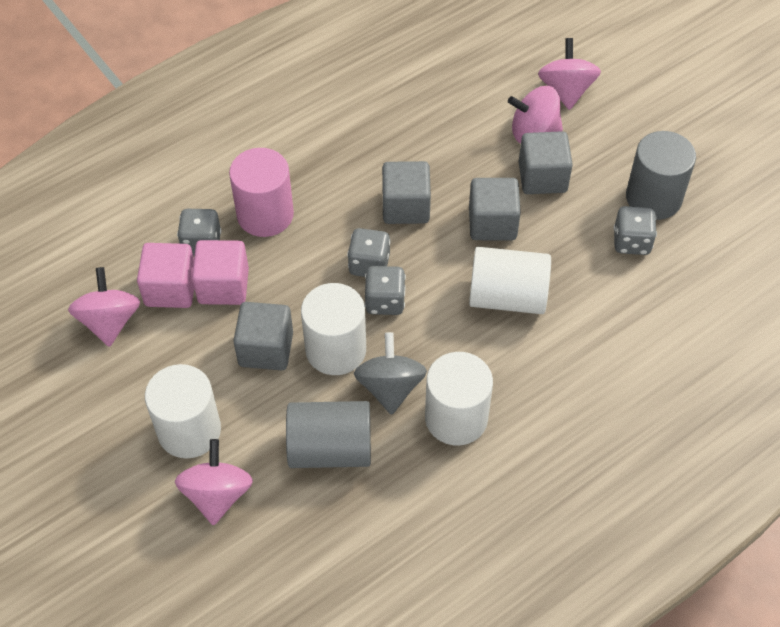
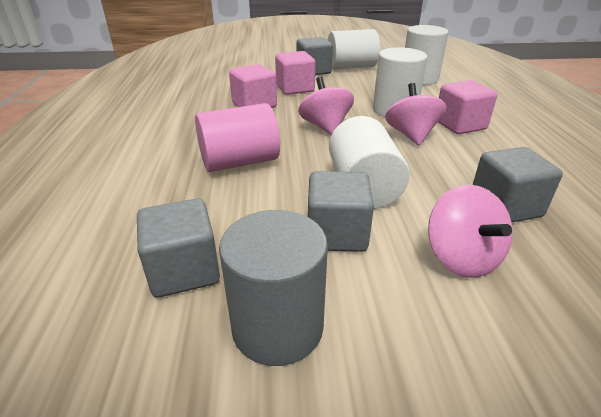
grey cylinder: [286,401,371,468] [626,131,696,220] = 2 -> [219,210,328,366] = 1
grey dice: [177,209,221,256] [347,228,391,277] [365,266,406,315] [614,206,657,255] = 4 -> none = 0
grey spinning top: [354,332,427,415] = 1 -> none = 0
pink cube: [137,243,194,308] [192,240,249,305] = 2 -> [229,64,277,108] [275,51,315,95] [438,80,497,134] = 3
pink spinning top: [68,267,140,347] [175,439,253,525] [508,86,563,143] [538,38,601,110] = 4 -> [298,76,354,135] [385,83,446,146] [428,185,513,278] = 3

